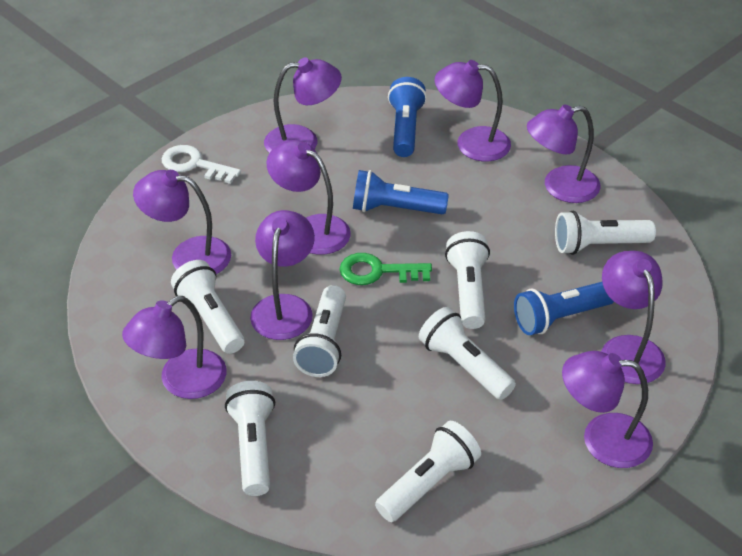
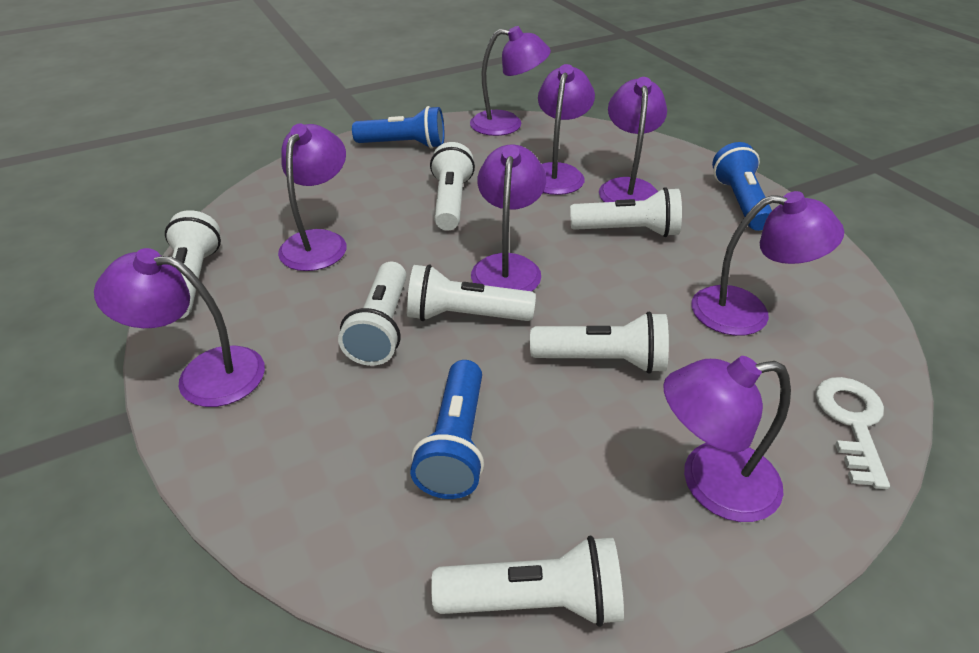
green key: [340,253,432,285] = 1 -> none = 0
purple lamp: [122,296,227,399] [133,170,231,274] [250,210,315,340] [264,57,342,153] [267,140,351,255] [435,60,511,161] [527,105,600,203] [562,351,653,468] [601,251,666,384] = 9 -> [94,248,265,407] [278,124,347,271] [470,26,551,136] [471,144,546,291] [538,64,595,195] [599,77,667,202] [663,356,791,522] [691,191,844,336] = 8

